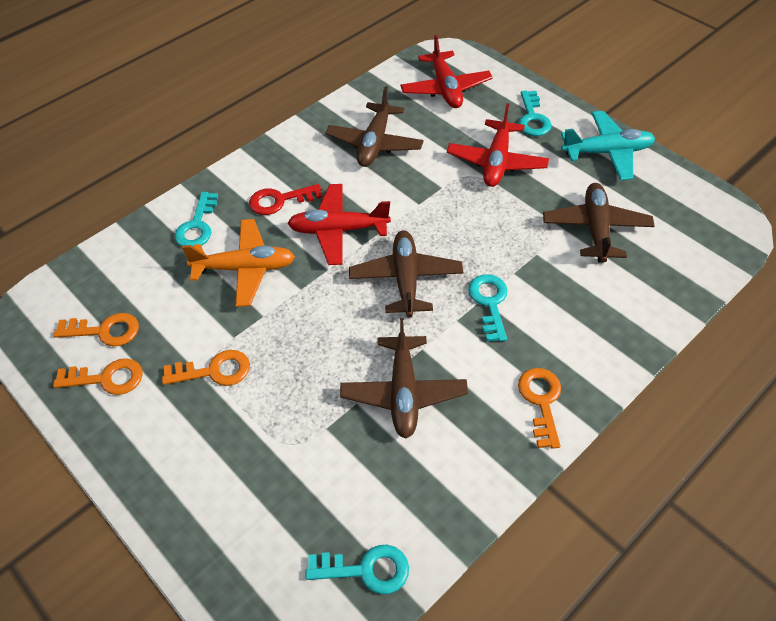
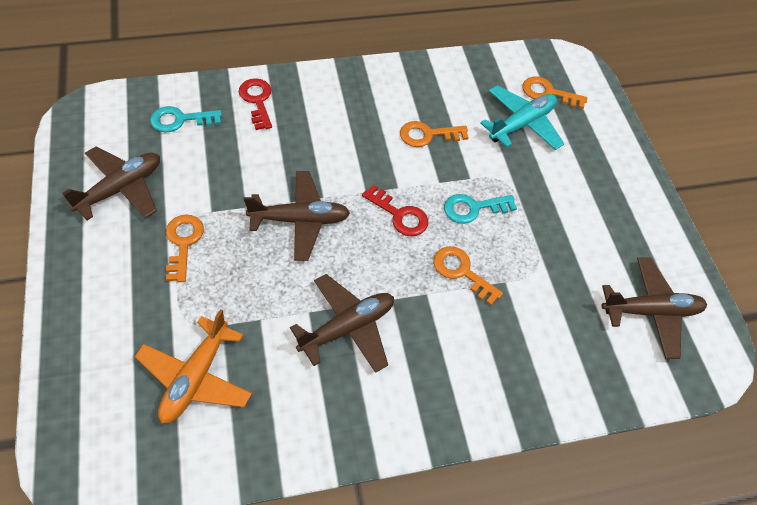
red key: [249,184,322,215] = 1 -> [239,78,272,130] [362,185,428,236] = 2
red plane: [287,184,391,265] [400,35,493,108] [447,103,549,187] = 3 -> none = 0
turquoise key: [174,192,218,247] [306,545,409,594] [468,274,508,342] [518,91,552,136] = 4 -> [150,106,222,132] [444,194,517,224] = 2

